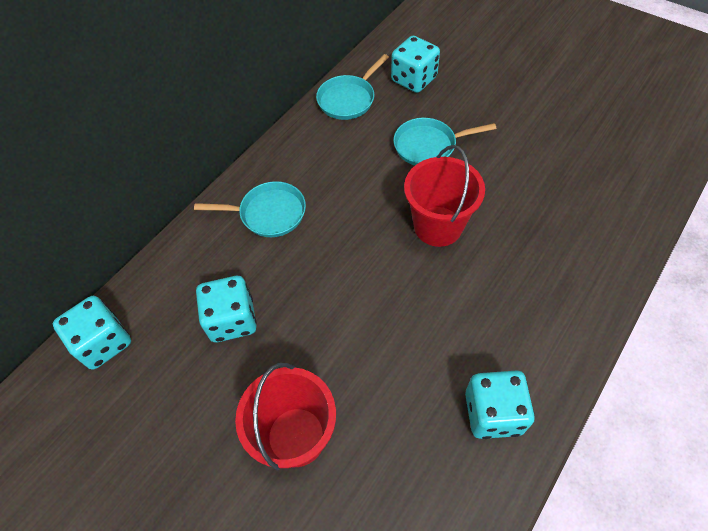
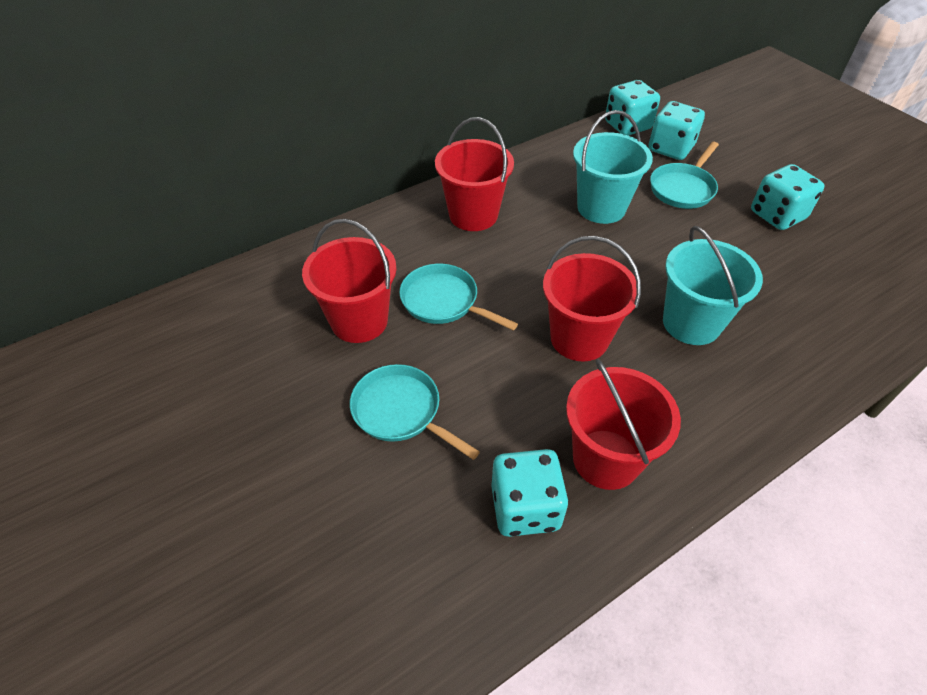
red bucket: [235,363,336,470] [404,145,485,247] = 2 -> [302,219,397,343] [435,117,514,231] [543,236,641,361] [566,359,681,490] = 4
turquoise bucket: none = 0 -> [573,110,653,224] [663,226,763,345] = 2

